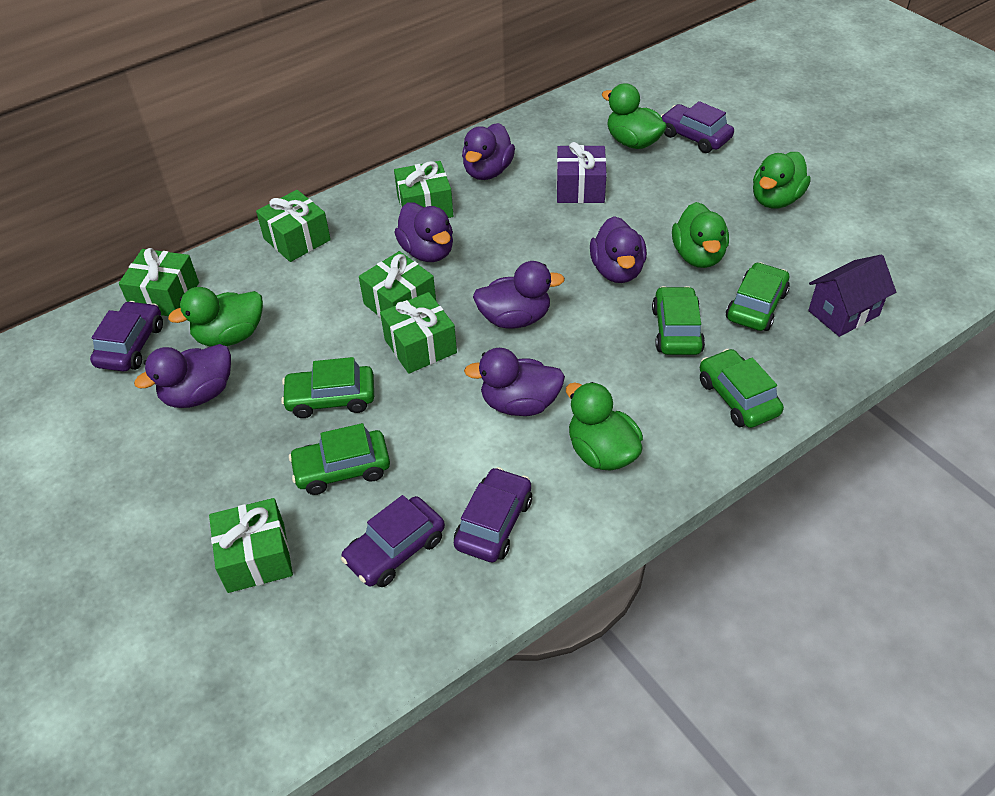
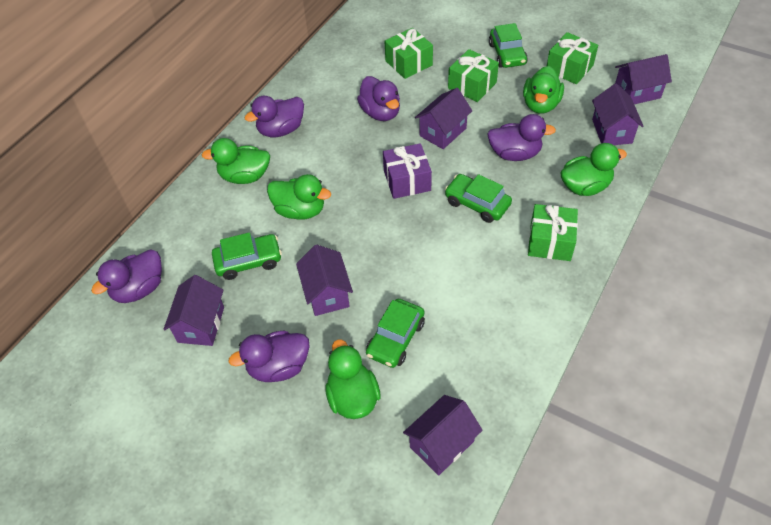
green car: [281,357,374,418] [289,423,390,495] [652,286,705,355] [700,349,784,428] [726,262,790,331] = 5 -> [212,232,282,280] [366,299,425,368] [445,174,512,223] [489,23,528,68] = 4
green gift: [119,248,199,316] [209,498,293,593] [256,190,331,262] [359,251,436,318] [380,292,457,374] [394,161,453,218] = 6 -> [385,28,433,79] [448,49,499,102] [528,204,578,261] [547,32,598,84] = 4
purple car: [90,301,163,372] [341,495,445,587] [454,467,532,562] [661,101,734,153] = 4 -> none = 0
purple duck: [134,344,231,408] [394,202,453,262] [462,123,515,180] [464,348,565,416] [473,261,565,329] [590,216,647,283] = 6 -> [91,249,162,303] [229,331,310,382] [244,96,304,137] [357,76,400,121] [487,114,556,161] = 5
purple house: [808,255,896,337] = 1 -> [163,275,224,346] [296,245,353,316] [403,395,483,476] [415,88,472,149] [592,83,644,145] [615,54,672,104] = 6

